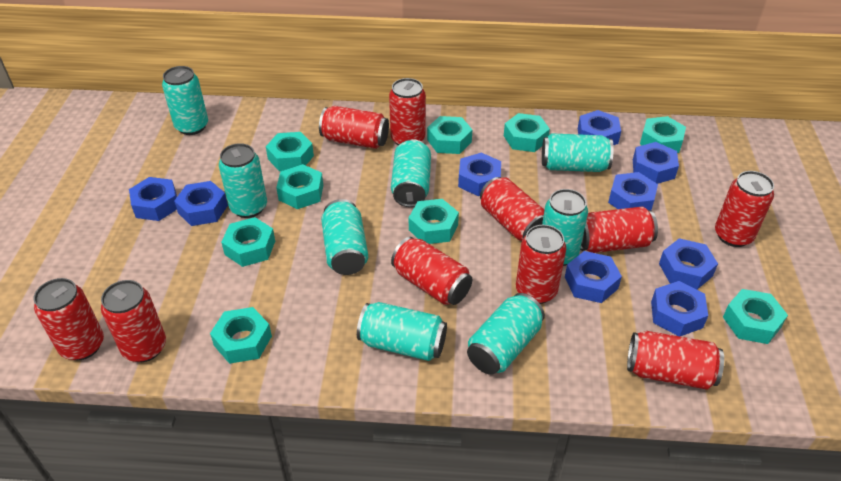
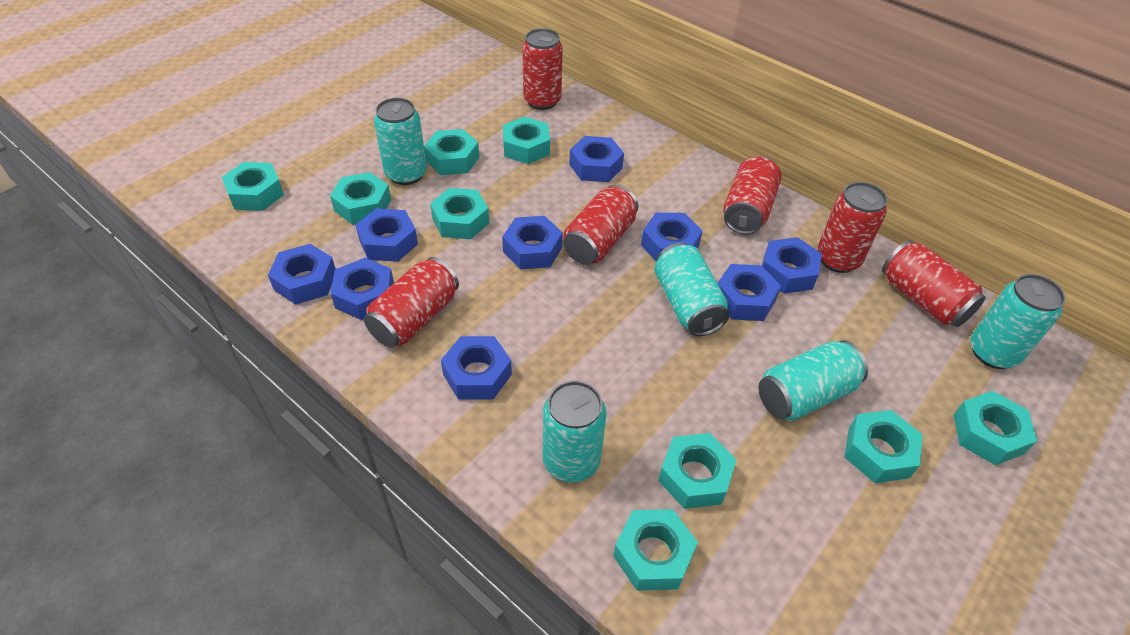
red can: [34,278,104,360] [101,280,166,362] [319,106,389,149] [389,78,426,145] [391,237,472,305] [480,177,544,241] [516,225,566,304] [580,207,658,253] [627,331,724,390] [715,171,774,247] = 10 -> [364,257,459,348] [522,28,563,110] [563,185,638,265] [723,156,782,235] [817,182,887,273] [882,240,986,327] = 6
turquoise can: [162,66,208,135] [219,143,267,218] [321,199,368,275] [357,302,447,361] [391,139,431,207] [467,293,545,375] [542,133,614,172] [542,189,588,266] = 8 -> [374,98,427,185] [543,381,606,482] [654,243,729,336] [758,340,868,421] [970,274,1066,369] = 5

